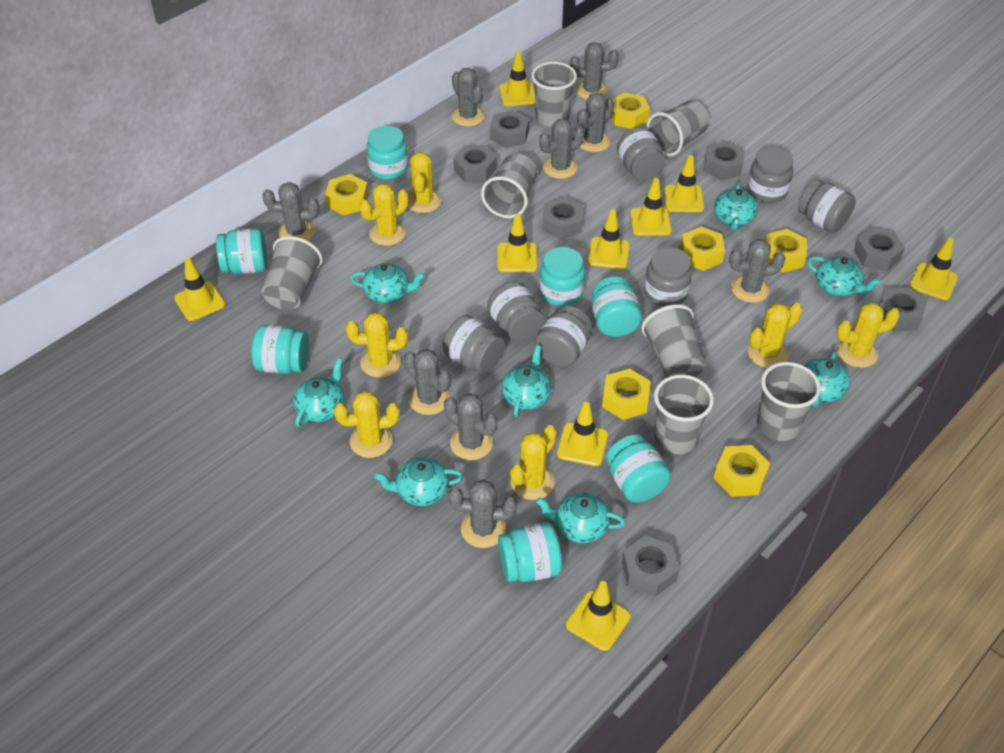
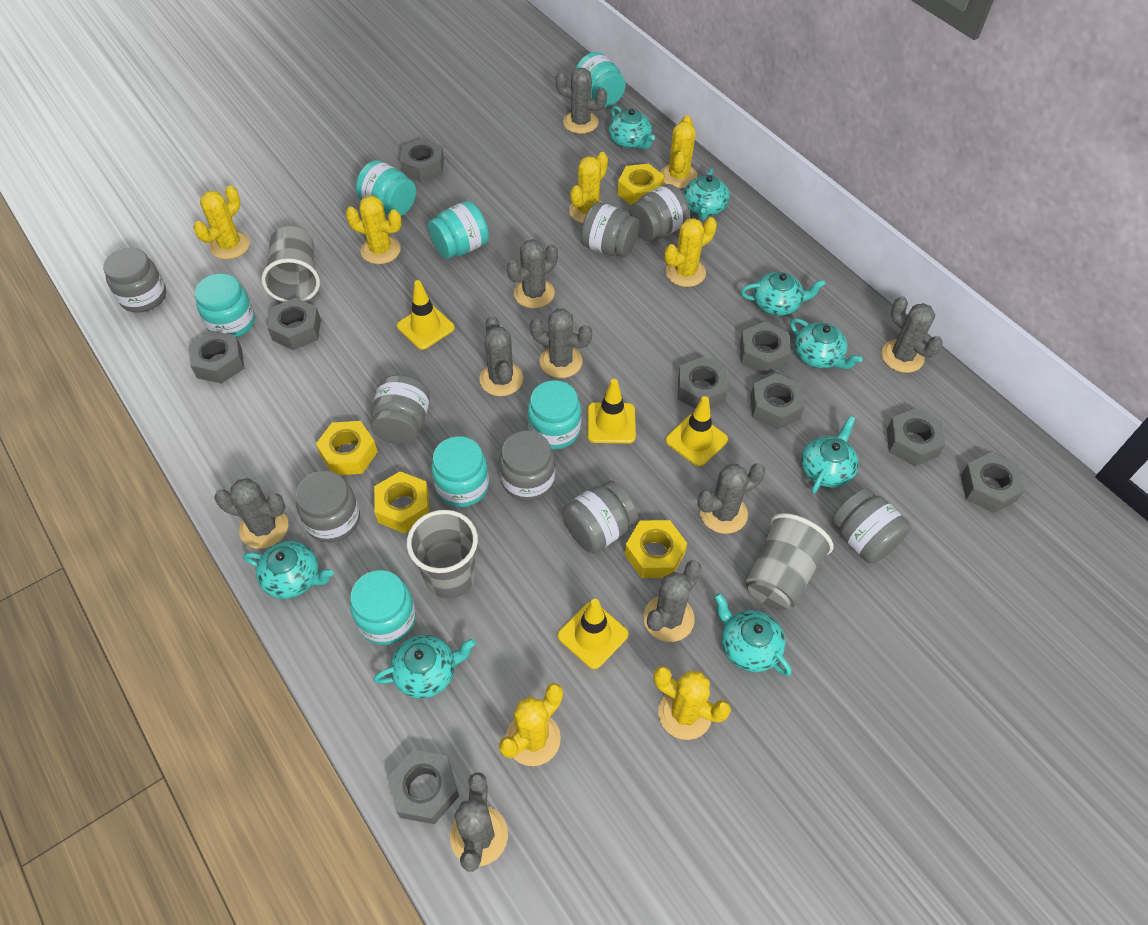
grey cup: [261,236,323,310] [481,154,537,218] [531,62,577,127] [641,304,707,378] [646,100,709,157] [654,375,714,454] [757,362,821,441] = 7 -> [261,226,320,302] [407,510,478,599] [745,513,834,610] = 3
grey jar: [443,315,505,374] [487,282,545,342] [534,306,592,367] [617,127,666,181] [644,248,692,307] [748,148,793,203] [798,180,856,233] = 7 -> [103,248,166,313] [296,471,360,543] [371,374,430,444] [499,431,555,501] [562,480,637,553] [581,202,639,258] [629,184,690,241] [832,488,911,563] = 8
grey nut: [453,145,497,182] [490,110,529,148] [542,197,583,240] [622,536,679,597] [704,141,745,180] [854,227,905,271] [879,287,927,332] = 7 -> [189,331,244,384] [267,298,321,350] [388,750,459,824] [400,138,444,182] [678,356,728,409] [740,322,791,375] [750,373,805,430] [887,408,945,466] [960,452,1025,513] = 9
yellow nut: [325,174,369,215] [602,369,651,420] [611,92,650,129] [680,227,725,271] [713,445,770,497] [765,229,807,273] = 6 -> [316,421,378,475] [374,471,430,533] [617,164,664,205] [625,520,687,578] = 4
yellow traffic cone: [174,258,225,321] [498,214,537,272] [499,51,535,106] [557,402,608,466] [566,581,631,651] [588,209,630,269] [630,178,672,236] [664,155,704,212] [909,238,958,300] = 9 -> [397,280,455,350] [558,599,629,669] [588,379,636,443] [666,396,728,466] = 4

